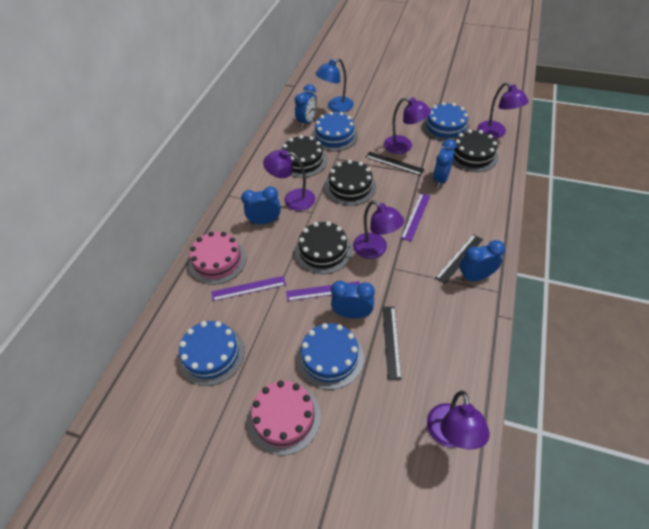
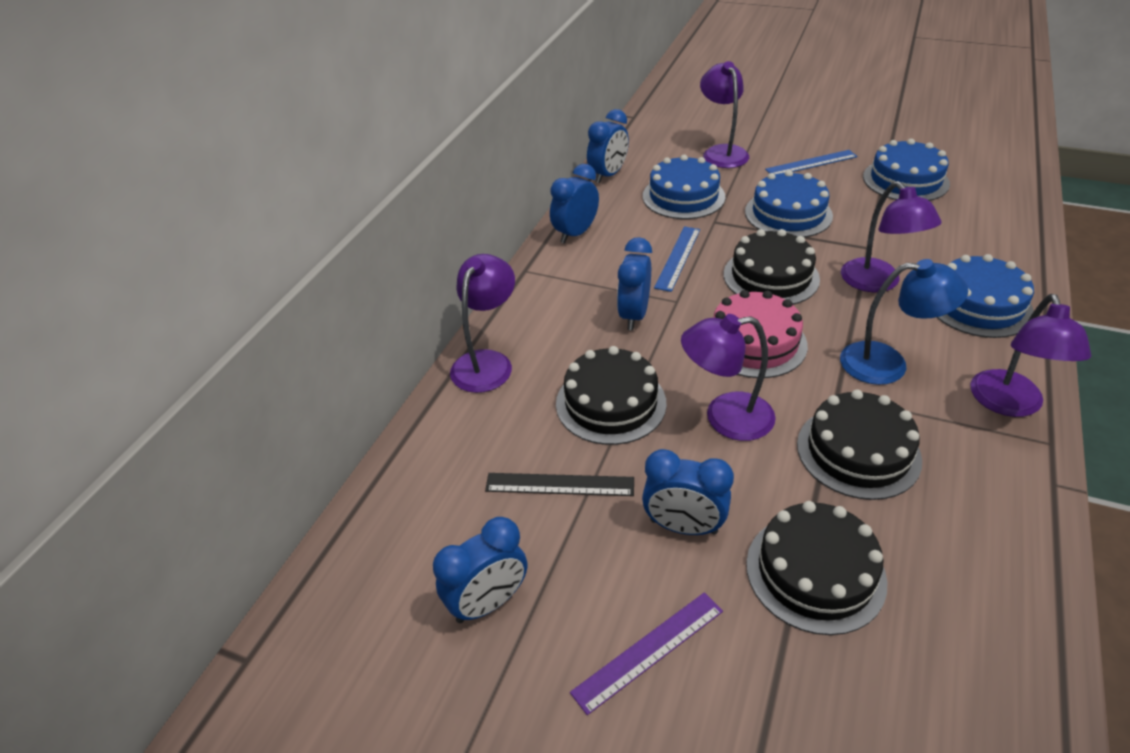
black ruler: [366,151,425,175] [383,307,402,380] [435,234,483,284] = 3 -> [485,473,634,496] = 1
blue ruler: none = 0 -> [654,227,700,292] [765,150,858,174] = 2
pink cake: [189,232,246,285] [248,380,321,455] = 2 -> [713,290,808,378] = 1
purple ruler: [212,276,286,301] [286,281,360,301] [401,193,430,241] = 3 -> [570,592,723,715] = 1

